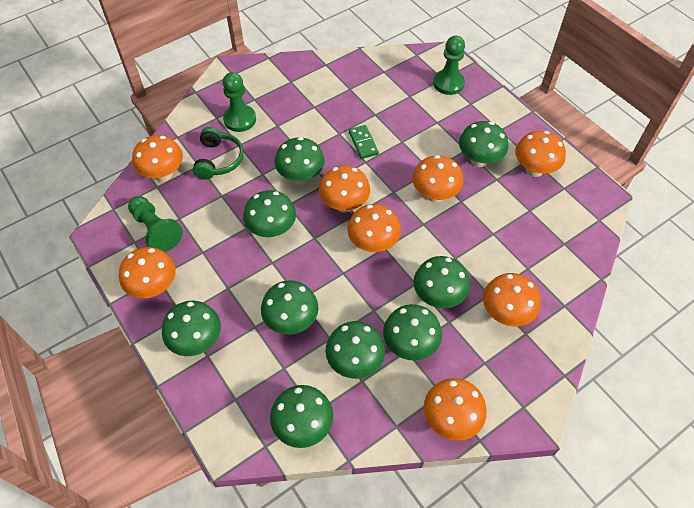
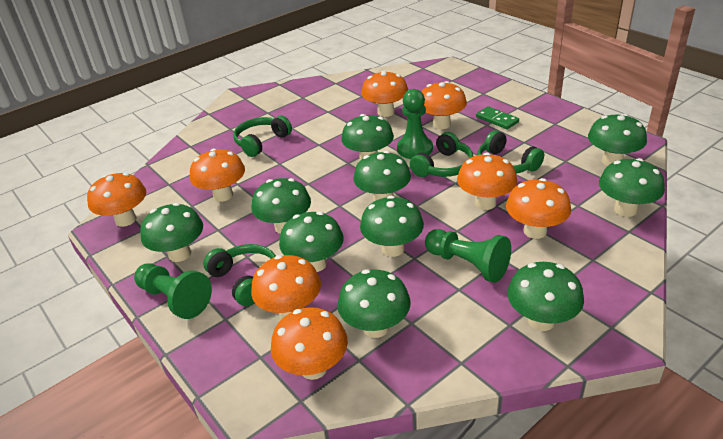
green headphones: [193,127,244,180] = 1 -> [203,244,276,306] [233,116,292,157] [410,132,473,177] [477,130,544,174] = 4
green mushroom: [162,301,221,356] [243,190,296,238] [261,280,319,335] [270,385,333,448] [275,137,325,184] [326,321,385,379] [383,304,442,361] [413,256,470,308] [459,121,508,167] = 9 -> [140,203,203,262] [252,178,311,234] [279,212,344,272] [337,270,411,338] [341,114,394,160] [353,151,411,202] [360,196,424,257] [507,262,584,331] [588,114,647,166] [599,158,665,217] = 10

